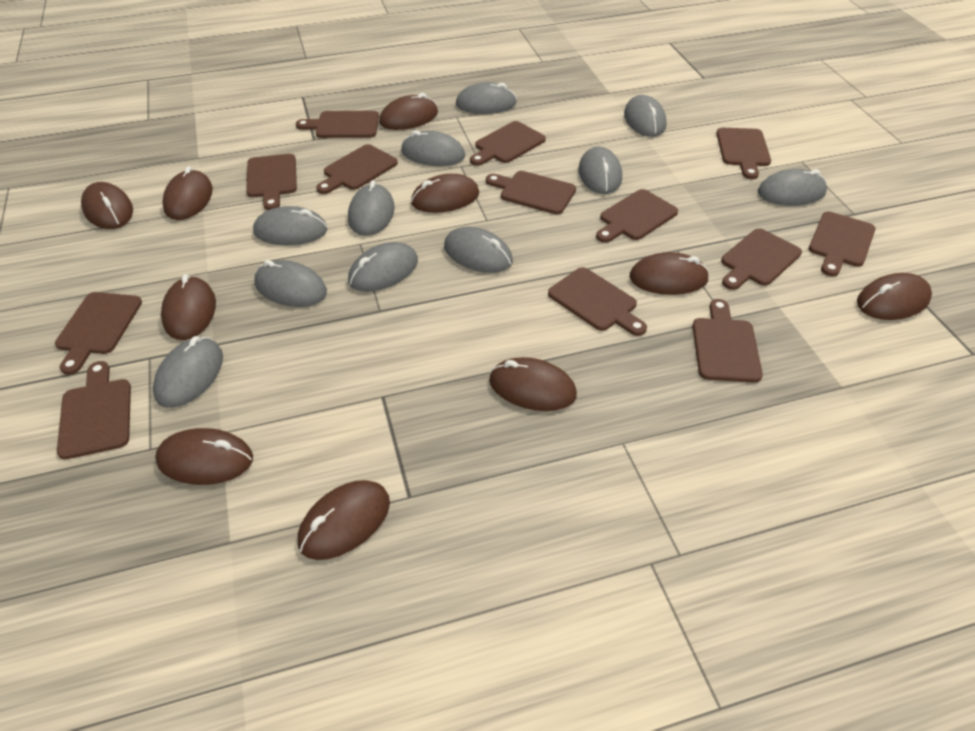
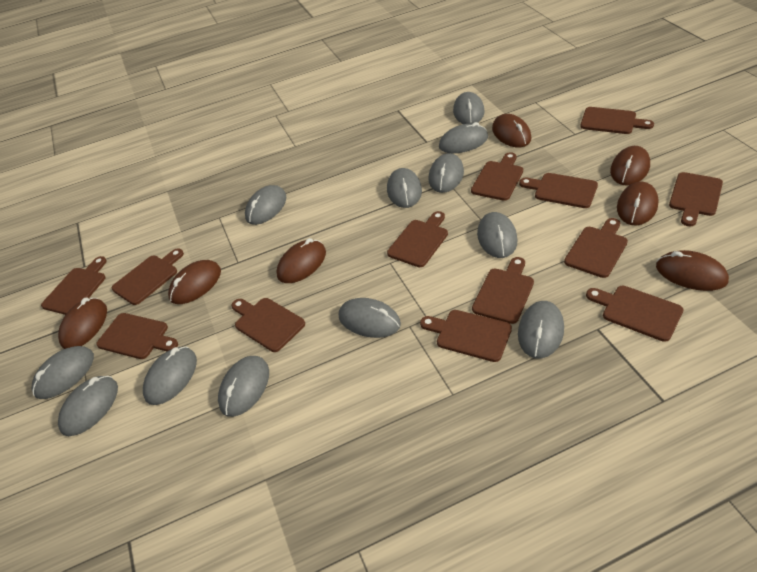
brown mouse: [81,182,133,229] [155,428,253,485] [161,274,216,340] [162,166,213,220] [298,480,390,560] [379,93,438,130] [411,174,479,213] [489,357,577,411] [629,252,709,295] [857,273,932,320] = 10 -> [58,298,107,349] [168,260,221,304] [276,238,326,283] [492,114,531,147] [610,146,650,185] [617,182,659,226] [656,250,729,291] = 7
grey mouse: [153,336,223,408] [253,206,327,245] [254,260,327,307] [348,180,395,236] [348,242,418,292] [401,130,465,166] [444,227,513,273] [456,82,517,114] [578,147,622,194] [624,95,667,137] [758,169,827,206] = 11 -> [32,346,94,399] [58,376,118,436] [143,347,197,405] [218,356,269,417] [245,185,286,225] [339,298,401,338] [387,168,422,208] [429,153,464,193] [439,122,488,153] [453,92,484,124] [477,212,517,258] [518,301,564,359] = 12

